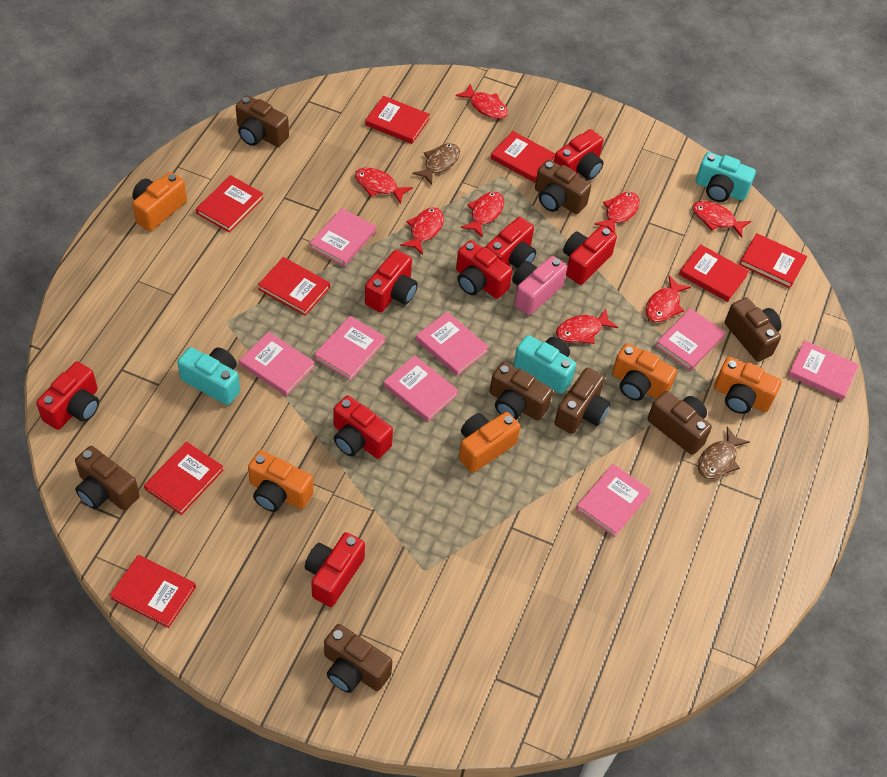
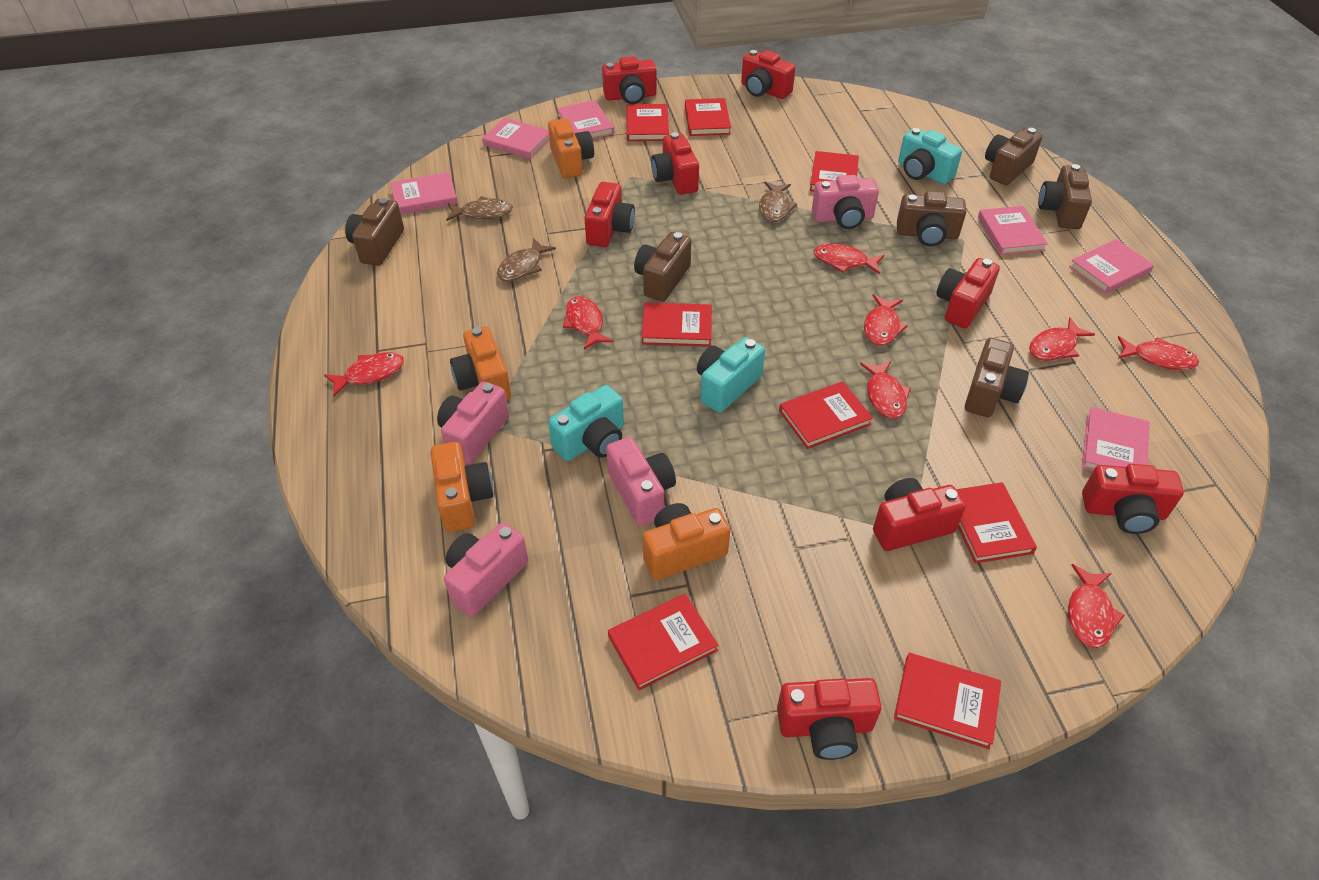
brown camera: [75,446,140,511] [236,95,289,147] [324,624,392,693] [490,362,553,421] [535,160,591,214] [554,367,611,434] [648,391,712,455] [725,297,781,362] = 8 -> [345,198,404,266] [634,232,691,302] [897,191,966,246] [965,338,1029,417] [985,128,1043,185] [1038,164,1092,229] = 6
brown fish: [412,143,460,185] [698,427,750,479] = 2 -> [446,196,513,221] [497,238,556,282] [759,182,797,222] = 3
orange camera: [132,172,187,231] [248,450,313,512] [459,412,521,473] [612,343,677,401] [714,357,782,414] = 5 -> [431,442,493,532] [450,326,511,400] [548,118,594,178] [643,503,730,580] = 4
pink book: [239,332,315,396] [310,208,376,267] [314,316,385,381] [384,355,459,422] [416,312,489,376] [576,464,651,537] [655,308,725,371] [788,340,859,400] = 8 -> [390,172,458,214] [482,118,550,159] [557,100,614,139] [978,206,1048,255] [1069,239,1154,294] [1082,407,1150,471] = 6
pink camera: [512,256,567,315] = 1 -> [437,381,509,465] [444,522,528,617] [606,437,676,526] [812,175,879,229] = 4

